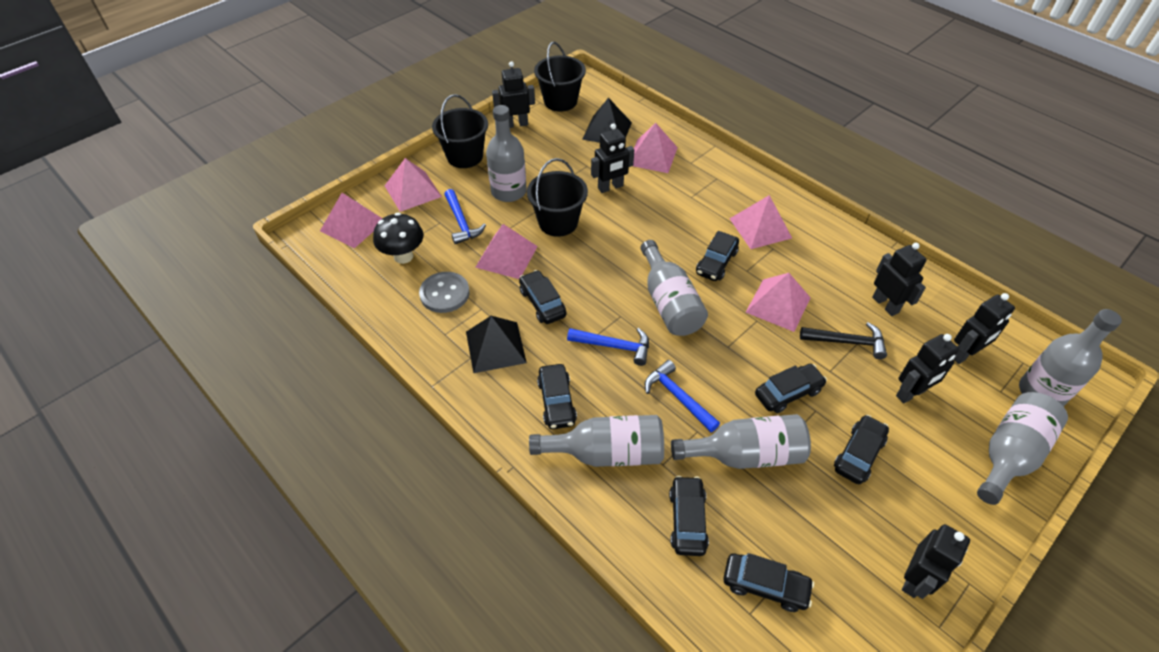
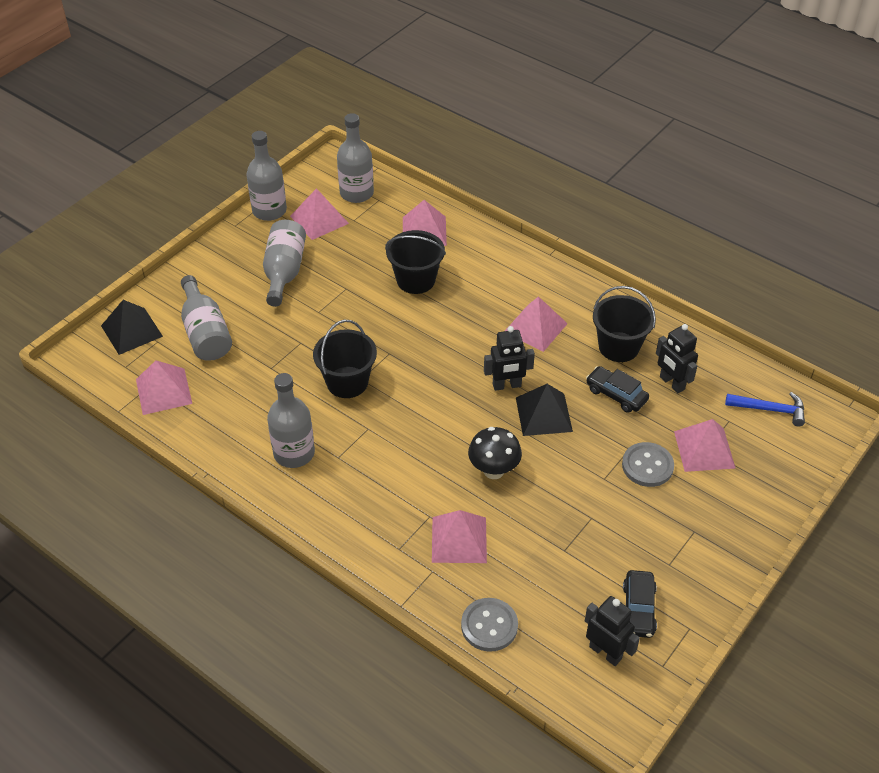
black car: [519,270,566,324] [537,364,577,429] [669,476,709,556] [696,231,739,281] [723,553,814,612] [755,364,827,413] [834,415,889,484] = 7 -> [586,366,649,413] [623,570,657,638] = 2
black hammer: [800,322,887,359] = 1 -> none = 0
black robot: [492,61,535,128] [591,123,634,193] [872,243,927,316] [896,334,959,404] [902,524,970,599] [954,293,1015,364] = 6 -> [484,326,535,391] [585,596,640,666] [656,324,698,393] = 3
blue hammer: [444,189,486,244] [567,328,649,366] [645,360,720,432] = 3 -> [725,392,805,426] = 1
grey bottle: [486,105,527,202] [529,415,664,467] [641,240,708,336] [671,414,811,469] [977,392,1068,505] [1019,309,1122,407] = 6 -> [181,275,232,361] [247,131,287,221] [263,220,306,307] [267,373,315,468] [337,113,374,203] = 5
grey button: [419,272,470,313] = 1 -> [461,598,518,652] [622,442,674,487] = 2

